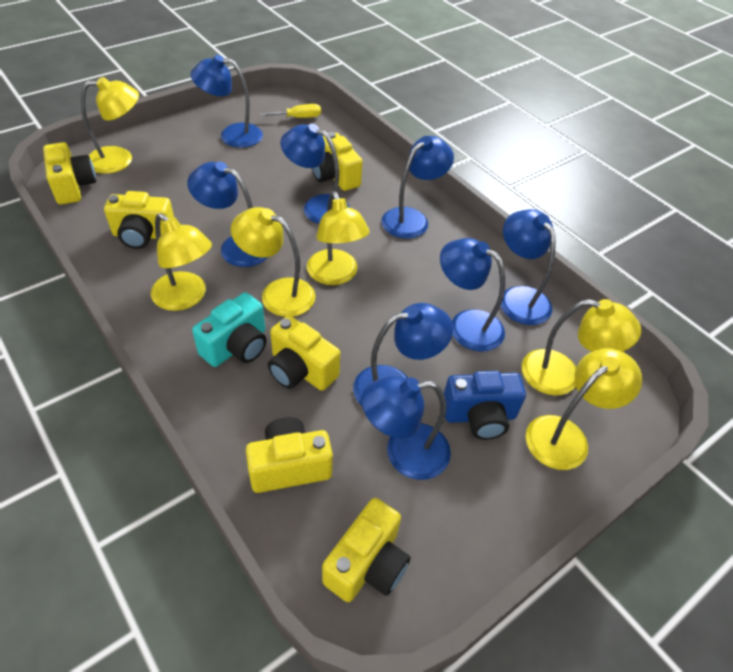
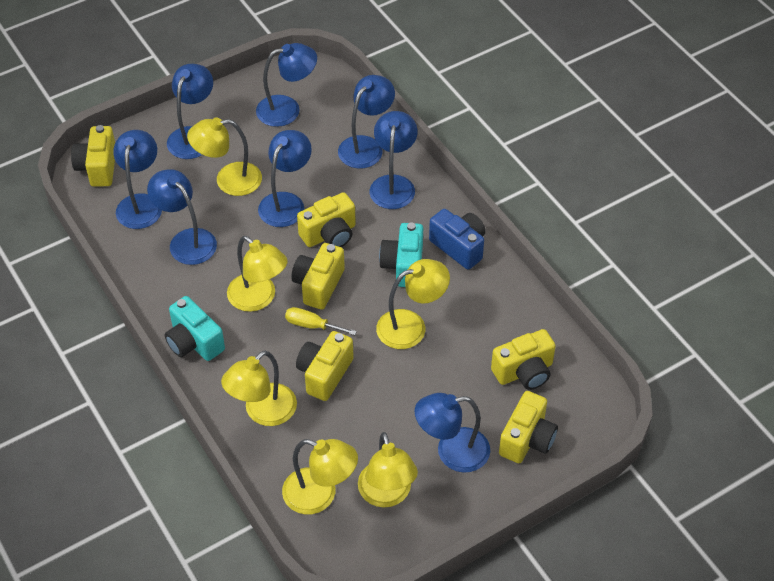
turquoise camera: [192,292,267,367] = 1 -> [165,296,225,361] [379,222,423,287] = 2

